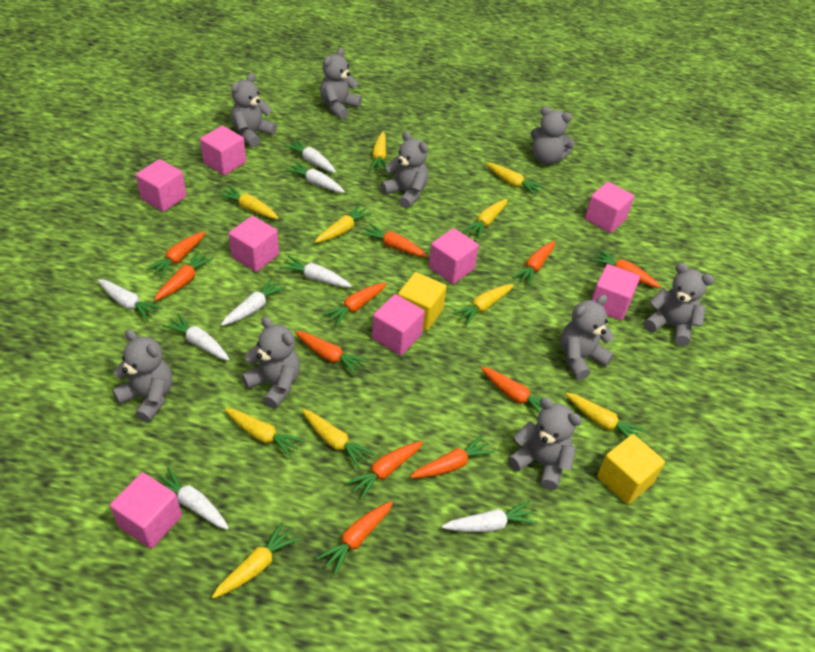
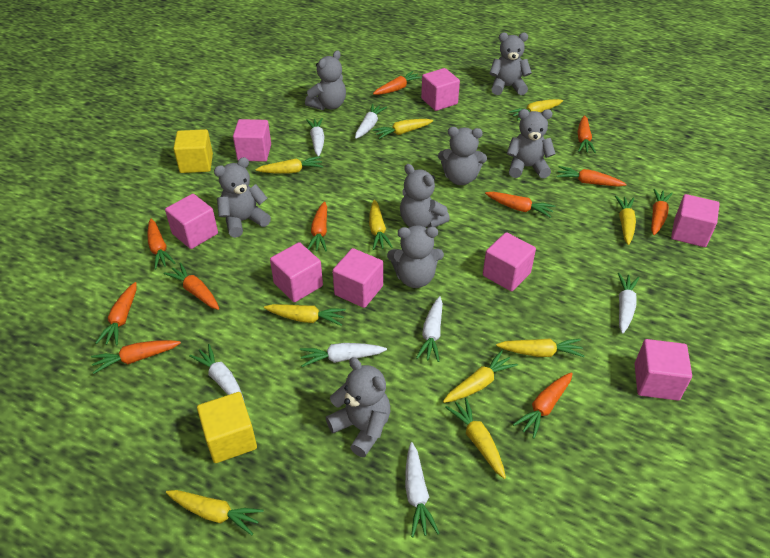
grey teddy bear: [112,330,172,423] [231,73,277,148] [241,317,300,409] [320,48,362,119] [381,131,428,209] [508,397,582,490] [530,106,575,165] [561,295,615,380] [644,263,714,346] = 9 -> [214,157,271,238] [305,50,346,110] [326,357,390,457] [387,225,444,288] [400,164,450,228] [438,127,487,185] [489,33,532,95] [507,109,556,178] = 8
white carrot: [98,279,163,321] [159,467,229,530] [162,314,229,360] [221,278,286,326] [279,256,352,287] [284,139,336,173] [285,162,345,193] [442,501,537,532] = 8 -> [189,344,244,400] [300,343,387,367] [306,118,325,156] [355,104,387,139] [405,442,439,537] [416,296,443,362] [618,273,639,334] = 7

